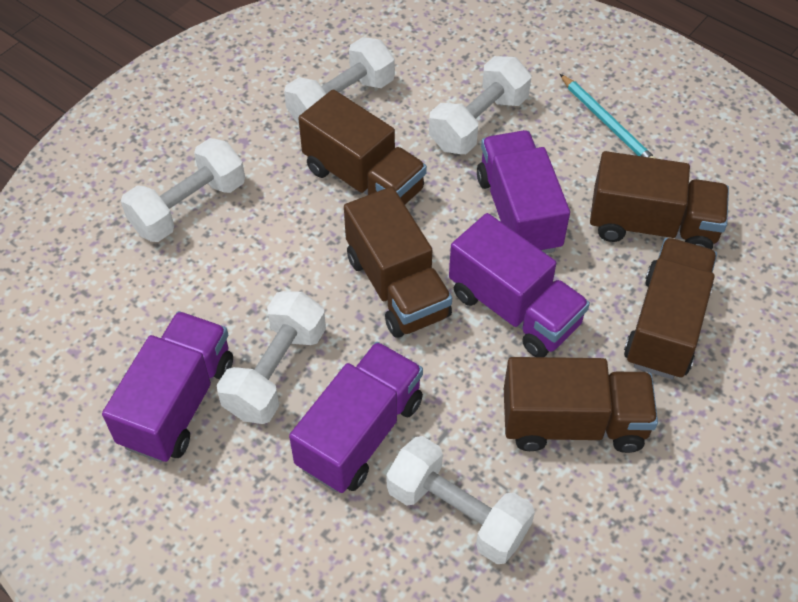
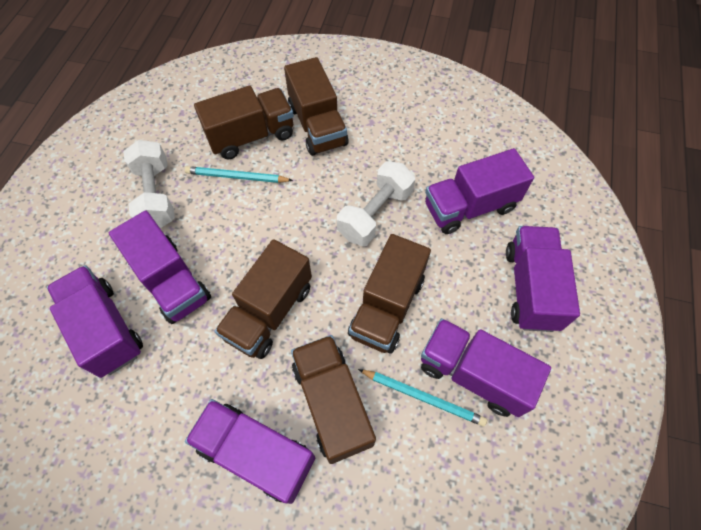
purple truck: [102,311,233,462] [289,342,423,493] [449,213,590,357] [477,130,570,253] = 4 -> [47,265,143,378] [109,210,211,324] [185,399,315,504] [421,318,551,417] [425,148,534,234] [506,226,580,332] = 6
turquoise pencil: [560,74,655,158] = 1 -> [185,166,293,183] [358,369,487,427] = 2
white dumbbell: [121,138,245,242] [217,291,326,424] [284,37,395,125] [386,436,535,564] [429,56,531,154] = 5 -> [123,140,175,228] [337,161,415,246] = 2

